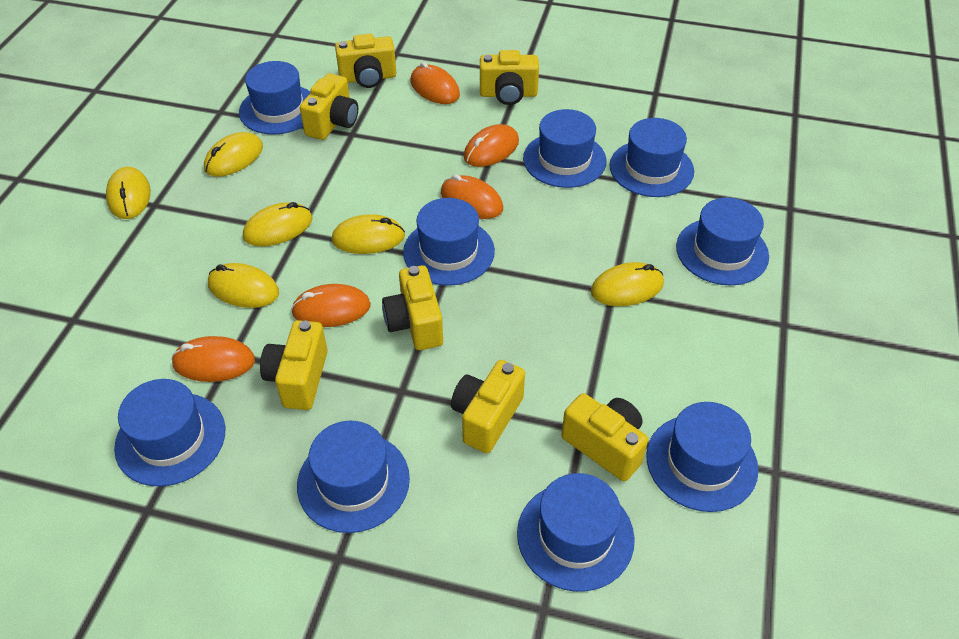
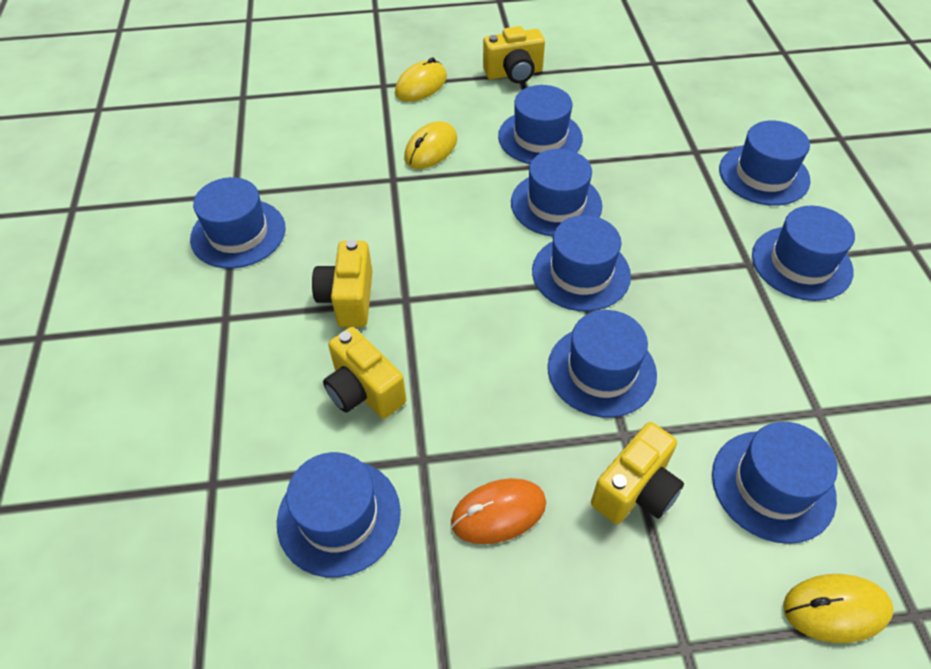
orange mouse: [171,336,255,382] [291,284,371,327] [411,62,460,104] [441,174,503,219] [463,124,519,167] = 5 -> [451,478,546,544] = 1
yellow camera: [260,320,328,410] [300,73,358,140] [335,34,396,88] [382,265,443,350] [451,360,525,453] [480,50,539,105] [561,393,648,481] = 7 -> [312,240,373,327] [323,327,406,419] [483,26,545,83] [591,422,684,524] = 4
yellow mouse: [106,167,151,219] [204,132,263,177] [208,263,279,308] [243,202,312,247] [331,214,405,254] [591,262,664,306] = 6 -> [395,57,447,102] [404,121,457,169] [783,574,894,643] = 3

